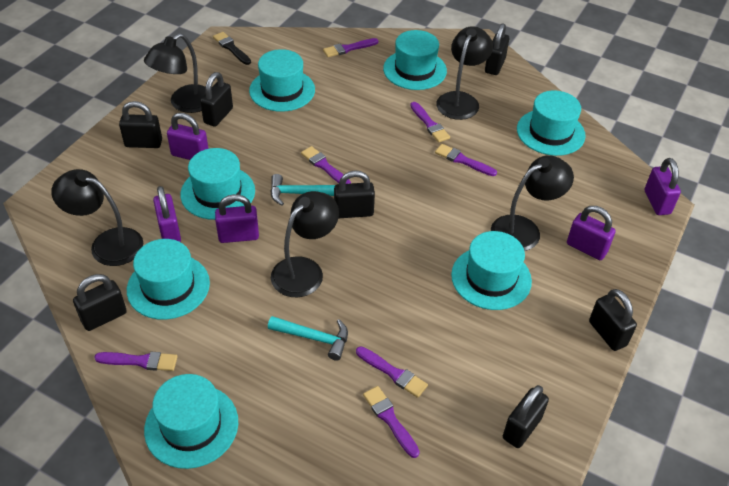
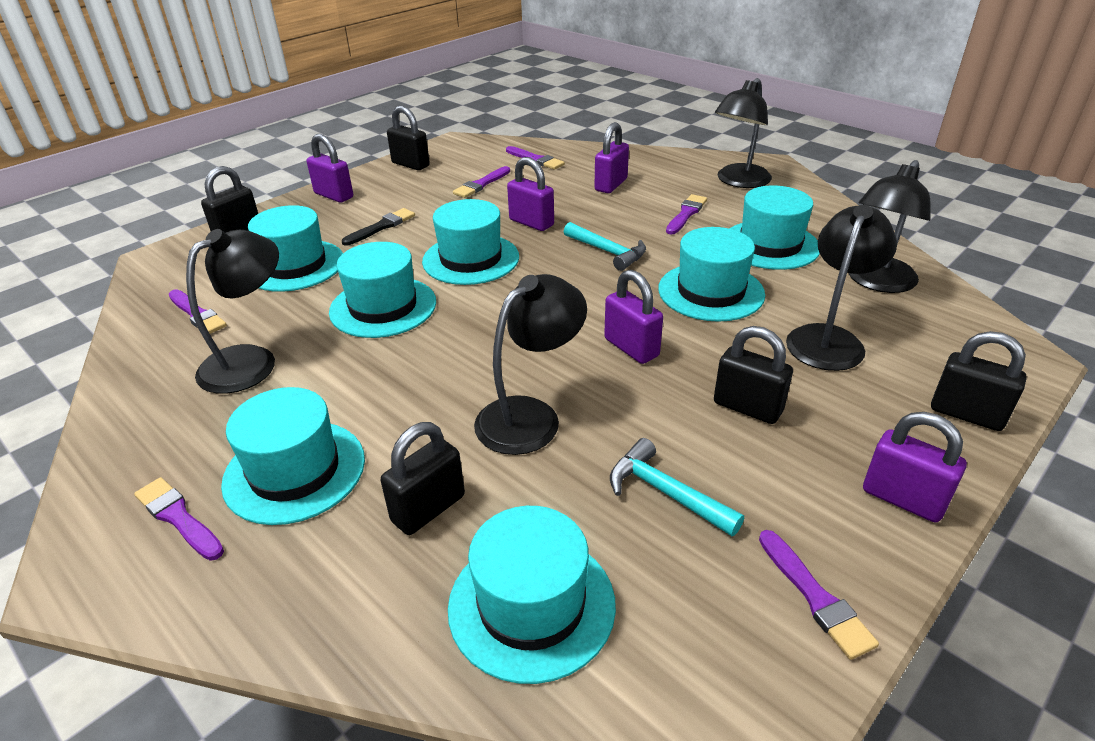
black padlock: [73,274,127,331] [119,101,162,148] [200,72,233,127] [334,170,375,218] [485,23,509,75] [503,385,549,448] [589,289,637,351] = 7 -> [201,166,258,233] [381,422,465,535] [387,106,430,170] [714,326,793,424] [931,331,1027,431] = 5
purple brush: [94,352,178,371] [301,146,351,184] [323,38,378,57] [356,346,428,398] [363,386,420,458] [410,102,450,142] [435,144,497,176] = 7 -> [134,477,224,561] [169,289,227,334] [453,166,510,198] [506,146,565,170] [666,194,707,234] [759,530,879,660] = 6

